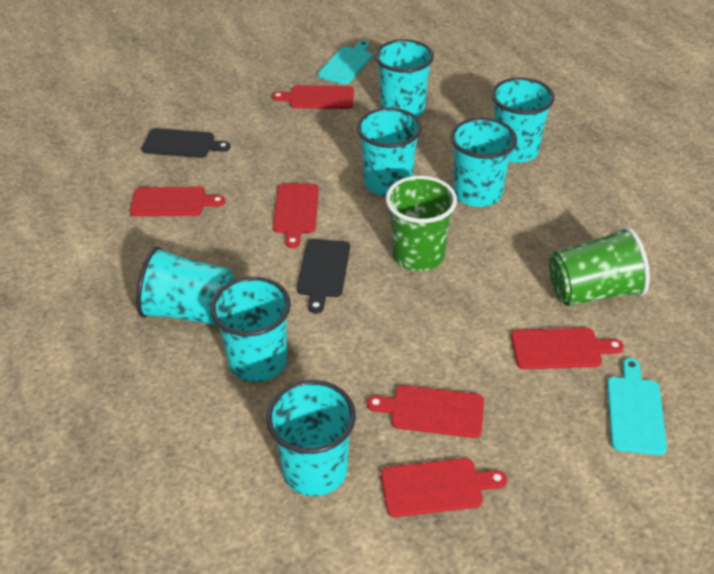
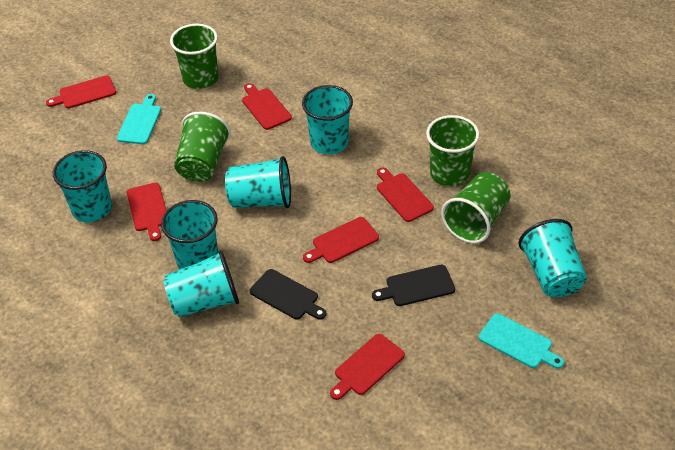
green cup: [386,176,457,271] [549,226,650,306] = 2 -> [170,24,218,89] [174,112,231,182] [426,115,479,187] [441,172,510,243] = 4
turquoise cup: [136,246,235,325] [210,277,291,383] [266,380,356,496] [357,108,422,196] [375,39,434,117] [450,117,517,207] [491,77,555,163] = 7 -> [53,150,112,222] [161,200,218,269] [163,250,239,317] [225,156,291,208] [302,85,353,154] [518,219,587,297] = 6

